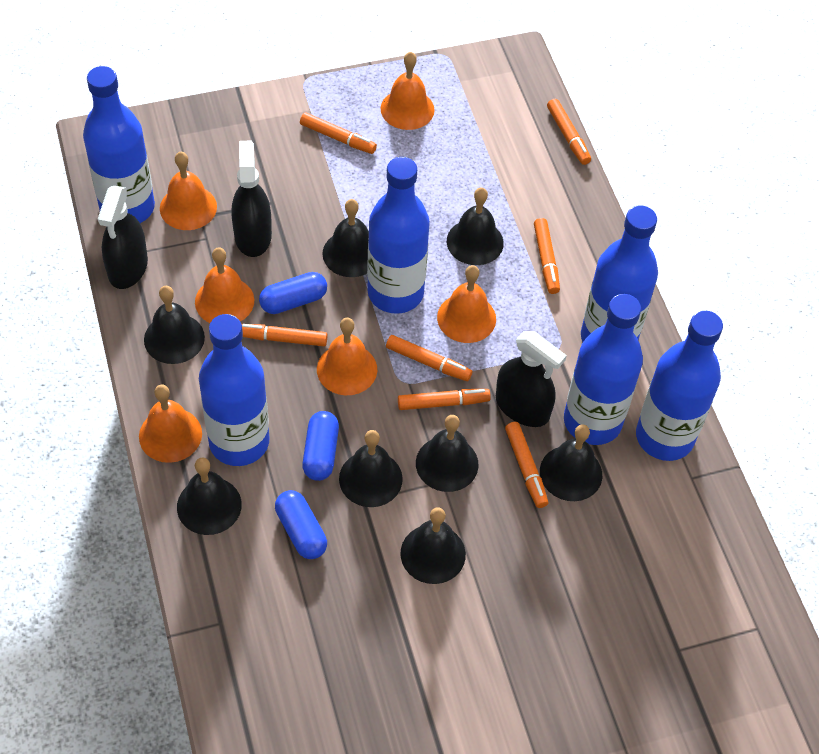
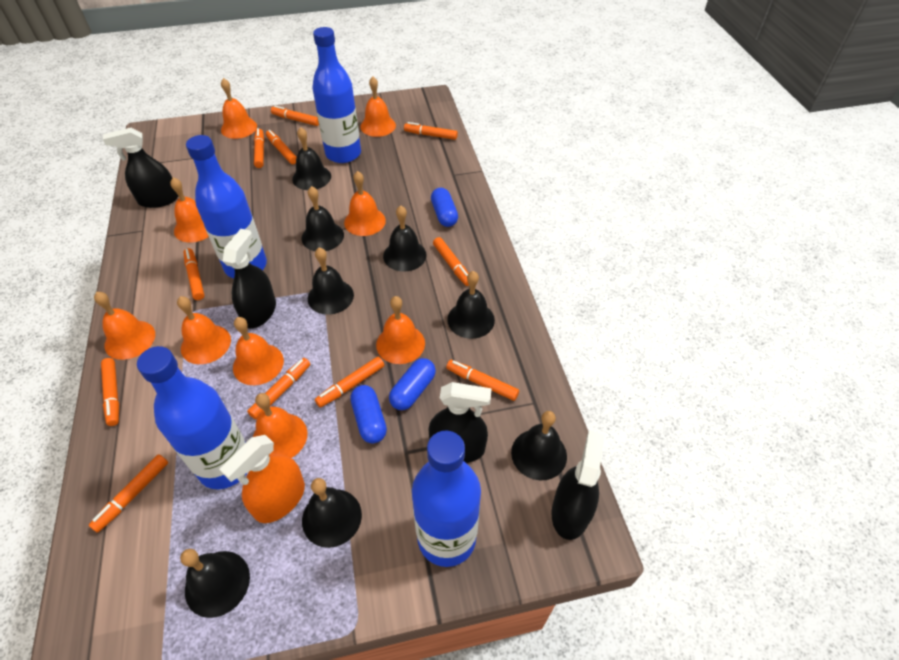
black spray bottle: [98,186,148,289] [231,140,272,257] [496,331,567,427] = 3 -> [103,128,178,208] [223,229,276,329] [429,382,492,463] [552,431,604,540] = 4
blue bottle: [83,66,155,223] [199,314,270,466] [367,157,430,314] [564,294,643,445] [581,205,658,342] [636,311,723,461] = 6 -> [137,346,247,489] [186,135,267,278] [312,27,361,163] [412,431,481,567] = 4
orange bell: [139,385,202,463] [160,152,217,230] [195,247,254,323] [317,317,377,395] [381,52,435,130] [437,265,496,343] = 6 -> [94,292,155,360] [170,177,209,243] [177,296,231,364] [221,78,257,139] [233,317,284,385] [253,393,307,458] [344,171,386,236] [360,77,396,137] [376,296,425,364] = 9
orange marker: [242,324,327,346] [300,112,377,154] [386,335,472,381] [398,389,491,410] [505,422,548,508] [534,218,560,294] [547,99,591,165] = 7 -> [89,454,168,533] [101,358,119,426] [184,248,204,300] [247,358,310,419] [254,128,264,168] [266,130,297,164] [271,105,319,126] [315,357,384,408] [404,122,458,140] [433,237,469,286] [446,360,519,401] = 11
orange spray bottle: none = 0 -> [219,435,305,523] = 1

